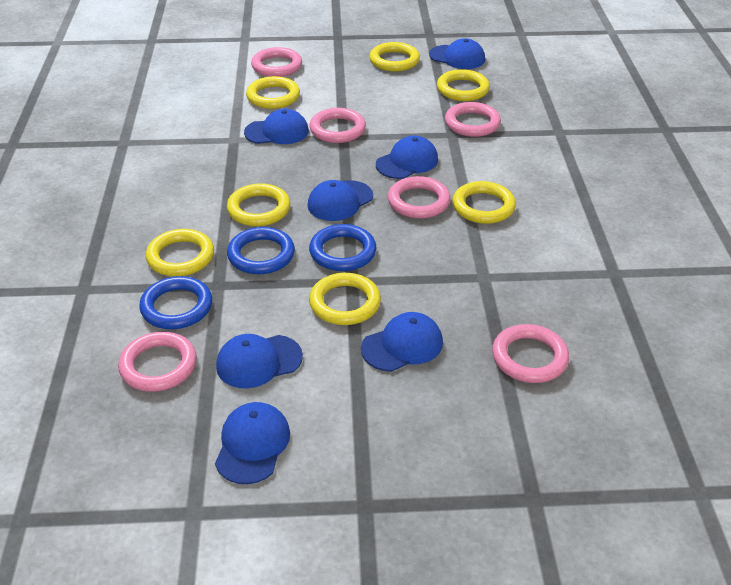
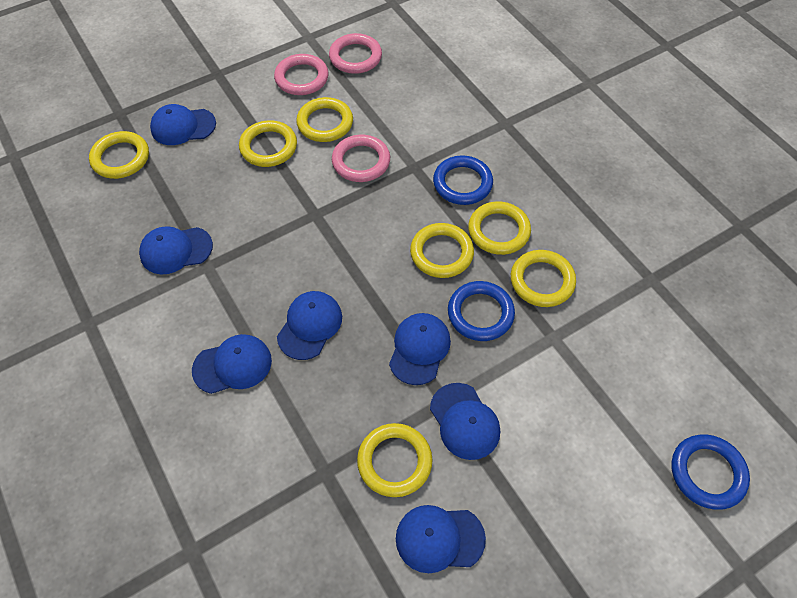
pink ring: [118,332,197,392] [251,47,302,77] [309,108,366,143] [388,176,450,218] [445,102,501,137] [492,324,569,383] = 6 -> [274,54,329,95] [329,33,382,74] [332,135,390,182] = 3

